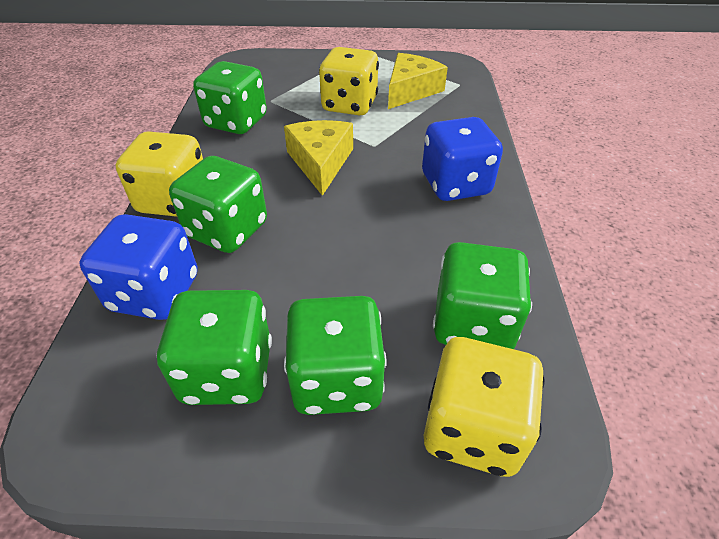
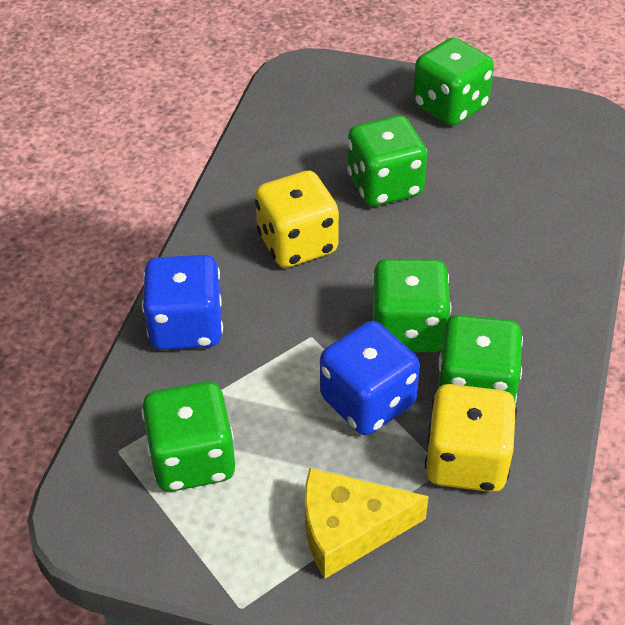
yellow cheese: [284,120,353,196] [388,53,448,109] = 2 -> [305,468,429,579] = 1
yellow dice: [116,131,203,217] [319,47,379,116] [424,337,545,477] = 3 -> [255,171,339,268] [425,384,517,492] = 2

